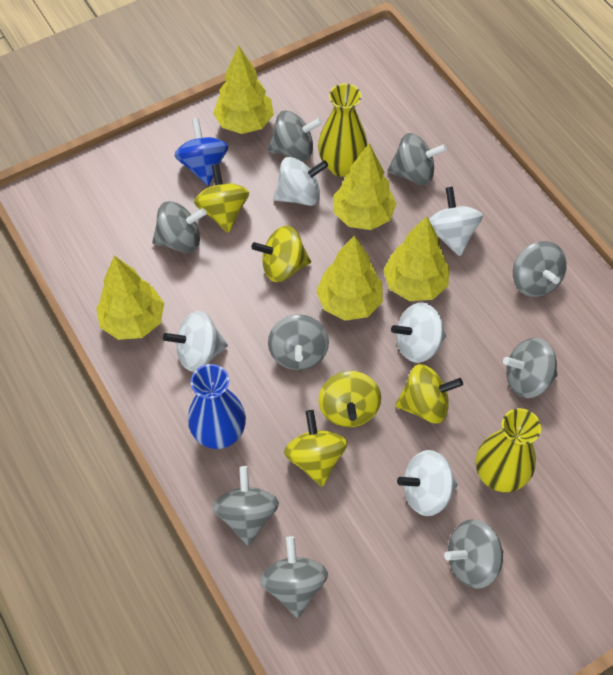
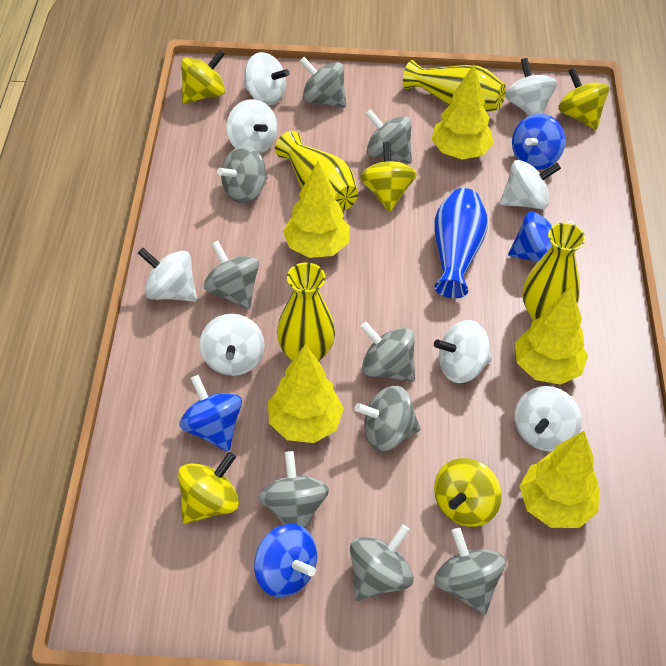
blue spinning top: [174,118,228,186] = 1 -> [179,375,242,452] [254,524,317,597] [508,212,575,262] [512,114,566,170] = 4
white spinning top: [163,311,228,371] [273,157,328,206] [391,302,446,363] [397,450,458,516] [429,187,483,256] = 5 -> [138,248,197,302] [200,314,265,376] [226,99,278,154] [243,52,289,105] [434,320,492,383] [500,160,561,209] [505,58,557,116] [514,386,582,451] = 8
yellow vase: [318,83,367,177] [476,408,541,492] = 2 -> [275,131,358,211] [277,262,335,361] [403,60,506,112] [523,223,586,321] = 4

